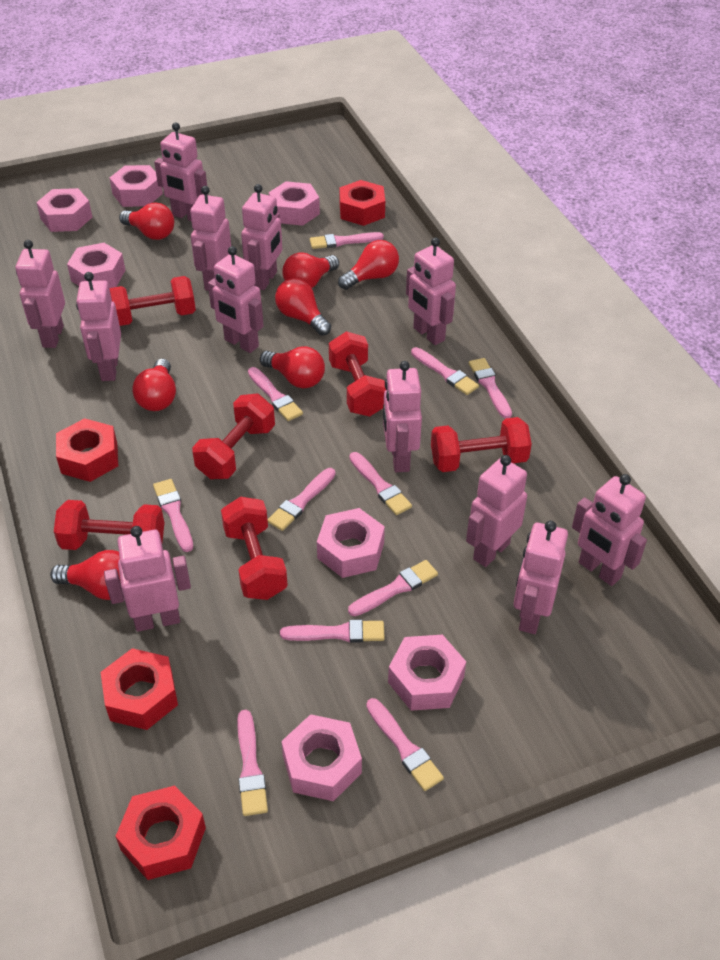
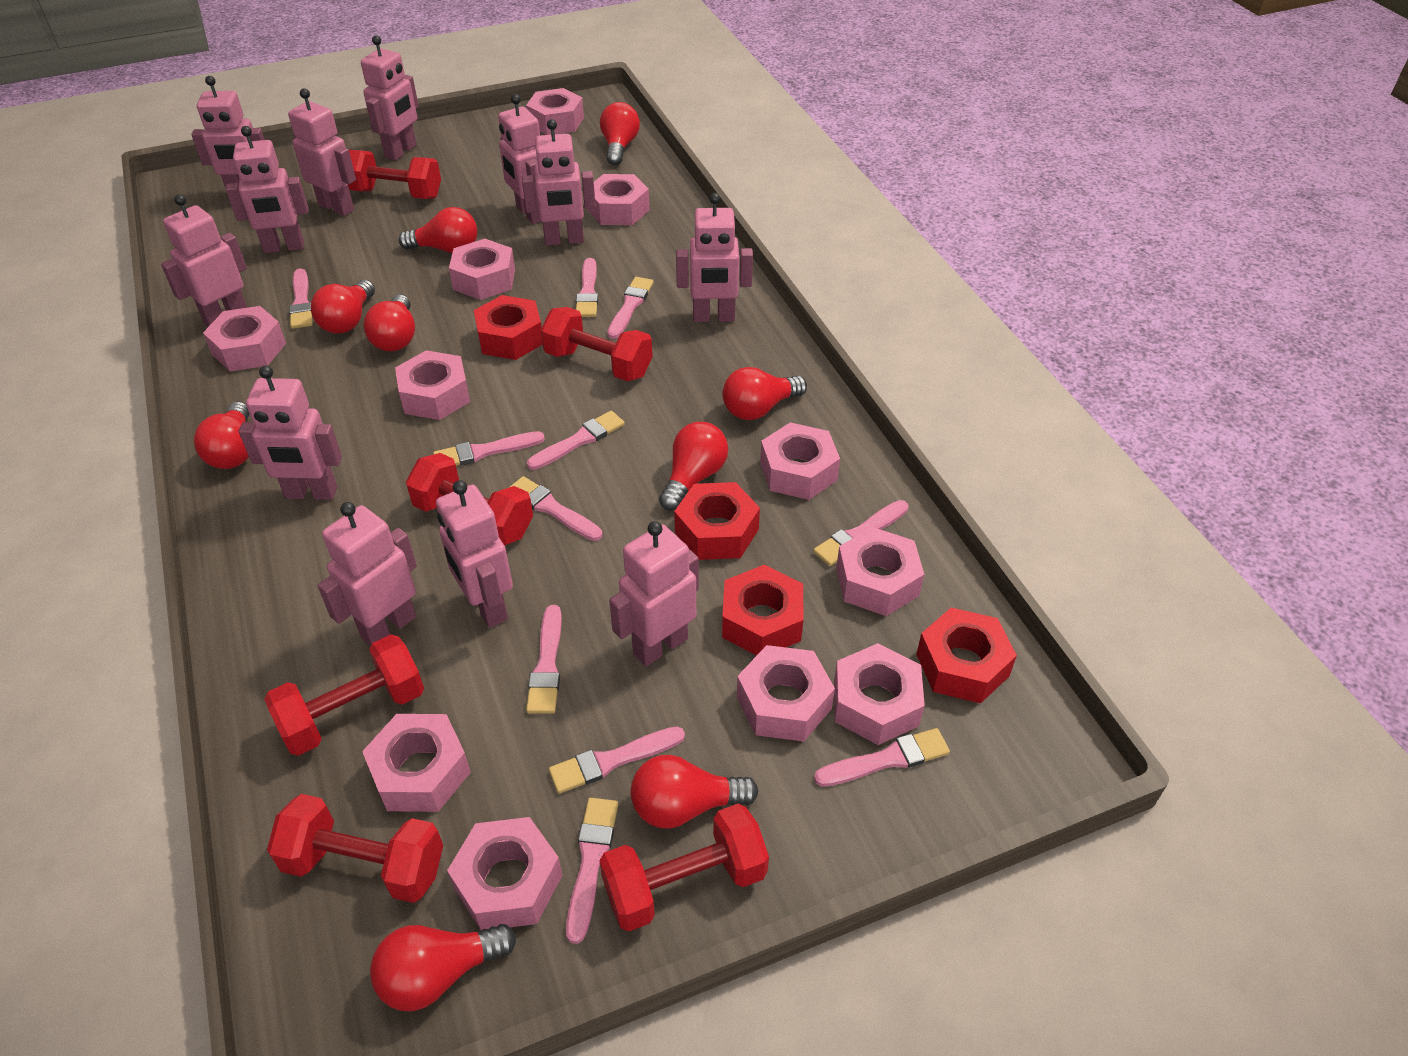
pink nut: [36,188,92,232] [67,243,125,288] [110,165,163,207] [269,181,320,226] [281,714,362,801] [317,508,385,578] [388,635,466,711] = 7 -> [203,306,286,372] [362,714,471,812] [395,350,470,420] [447,817,563,930] [449,239,515,300] [526,88,584,135] [587,174,650,225] [737,645,835,742] [760,422,840,500] [834,643,925,745] [836,527,924,616] = 11
red light bulb: [50,550,121,600] [119,202,174,240] [132,359,176,411] [260,346,325,388] [275,278,331,336] [282,253,339,288] [338,240,399,290] = 7 -> [194,402,250,469] [311,280,375,334] [363,295,415,352] [370,924,516,1011] [399,207,477,253] [600,102,640,165] [631,755,758,829] [659,422,728,511] [722,367,807,420] = 9

